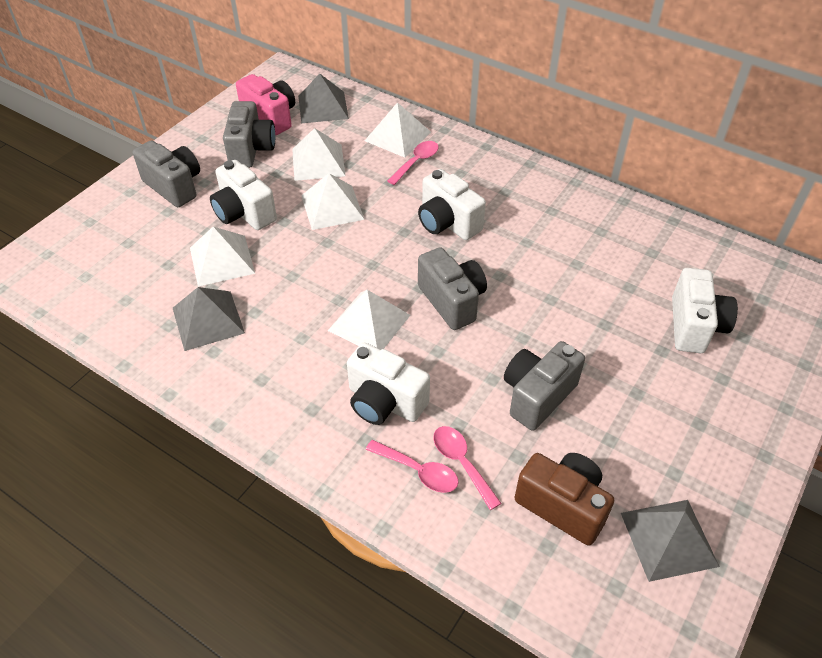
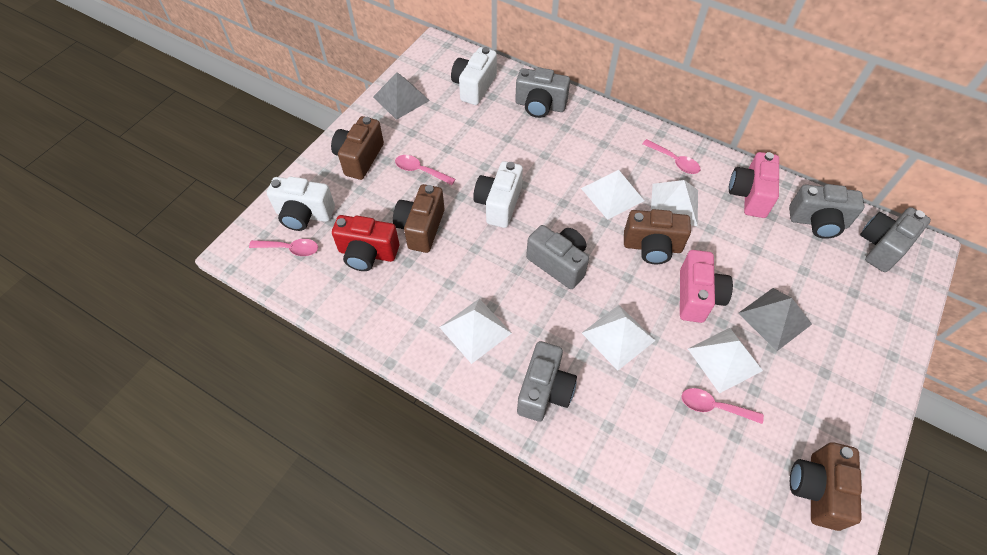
brown camera: [514,453,614,546] = 1 -> [331,116,384,180] [393,184,444,253] [624,209,691,264] [790,442,862,531] = 4
grey camera: [133,140,200,207] [223,101,275,168] [418,247,487,330] [504,341,585,430] = 4 -> [515,67,570,118] [517,341,577,422] [526,225,589,289] [789,184,865,239] [860,207,931,272] = 5
grey pyramid: [173,287,245,351] [298,74,349,123] [621,500,720,582] = 3 -> [373,72,430,120] [738,288,812,351] = 2
pink camera: [236,74,295,136] = 1 -> [680,250,733,323] [729,152,779,218] = 2
pink spoon: [366,440,459,493] [387,141,439,185] [433,426,502,510] = 3 -> [249,239,318,256] [395,155,456,185] [642,139,700,174] [681,388,764,424] = 4
red camera: none = 0 -> [332,215,399,271] = 1
white camera: [210,160,277,230] [347,343,430,425] [418,169,486,240] [672,268,738,353] = 4 -> [267,177,335,231] [451,47,497,105] [473,161,523,228] = 3

